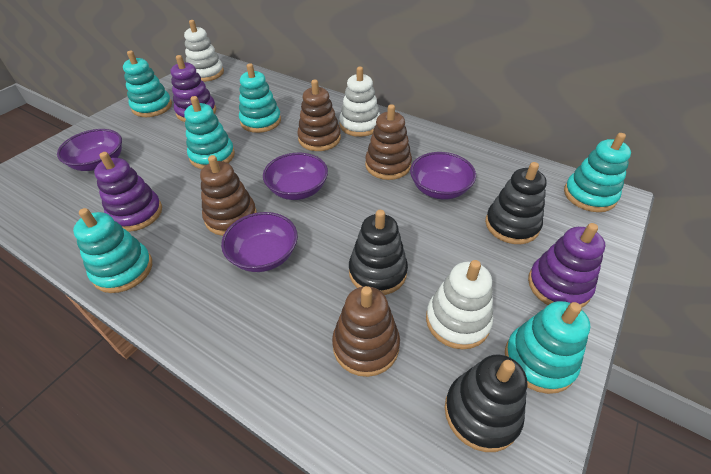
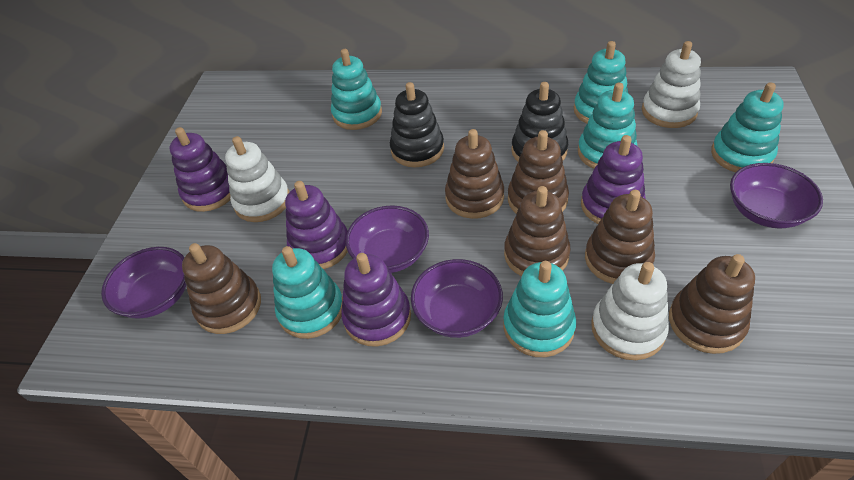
black stacking toy: [349,210,408,295] [445,355,527,452] [485,162,547,244] = 3 -> [390,82,444,167] [511,82,568,162] = 2
brown stacking toy: [200,155,257,236] [297,80,341,151] [332,286,400,377] [365,104,412,180] = 4 -> [182,243,261,334] [445,129,504,219] [504,186,571,276] [508,130,569,214] [585,190,655,284] [669,254,755,354] = 6
purple stacking toy: [94,152,162,232] [171,55,216,122] [528,223,605,308] = 3 -> [169,127,231,212] [285,181,348,269] [341,253,411,347] [581,135,646,224] = 4

